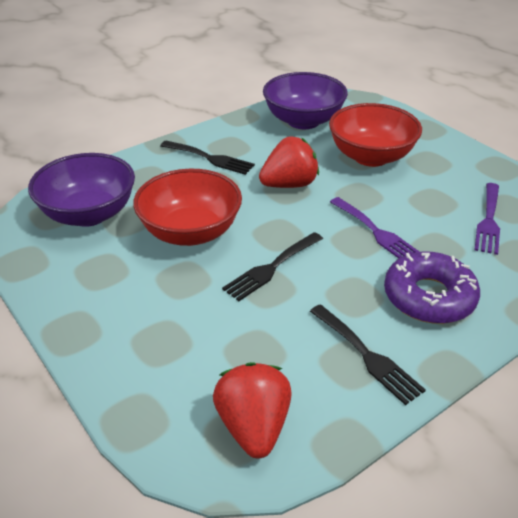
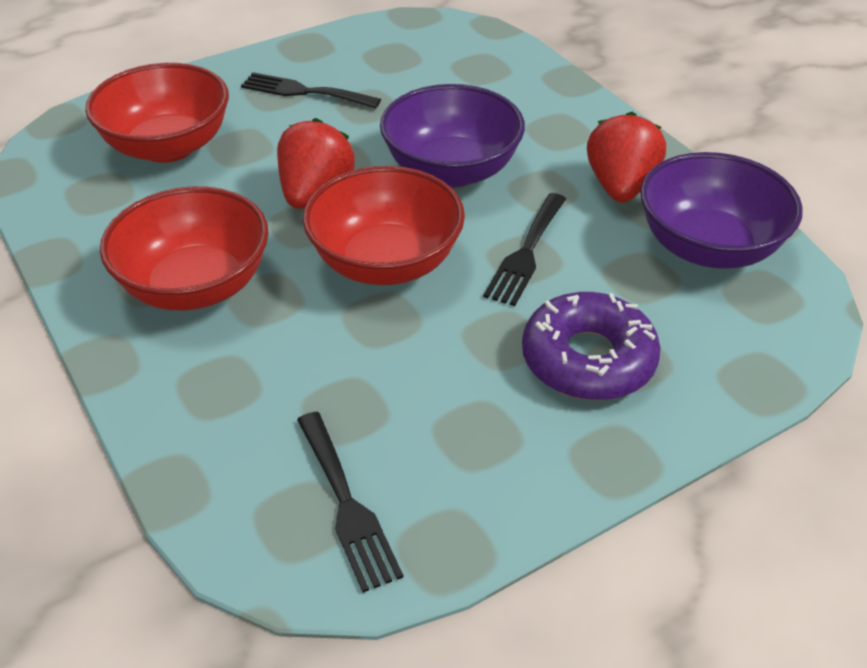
purple fork: [330,197,420,259] [474,183,500,255] = 2 -> none = 0
red bowl: [133,169,242,246] [329,103,422,167] = 2 -> [85,63,229,163] [100,186,269,310] [303,166,465,285] = 3

